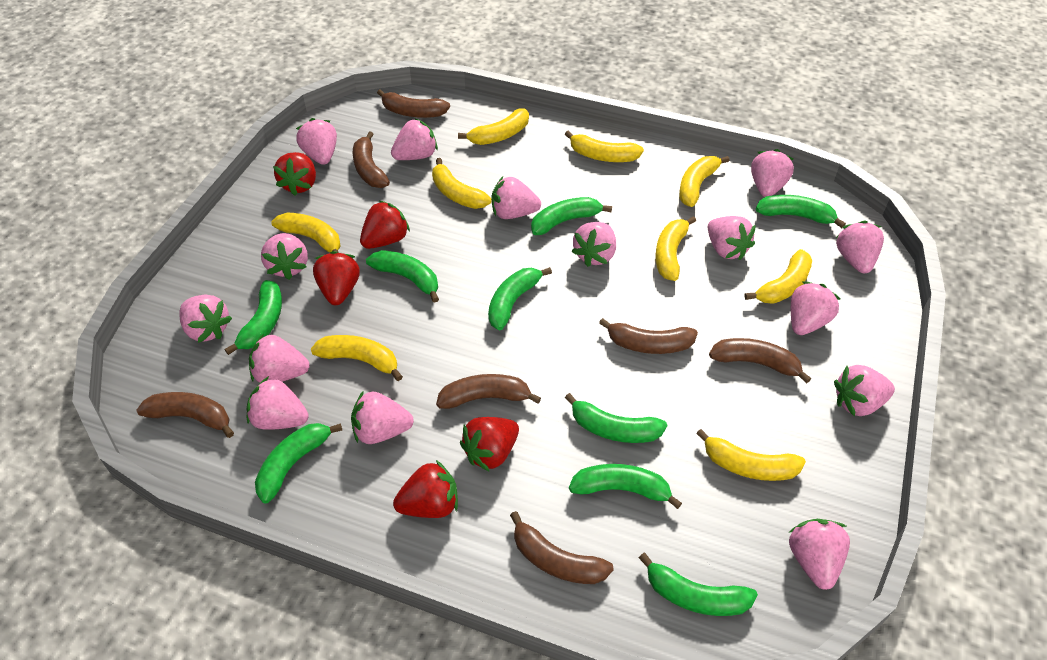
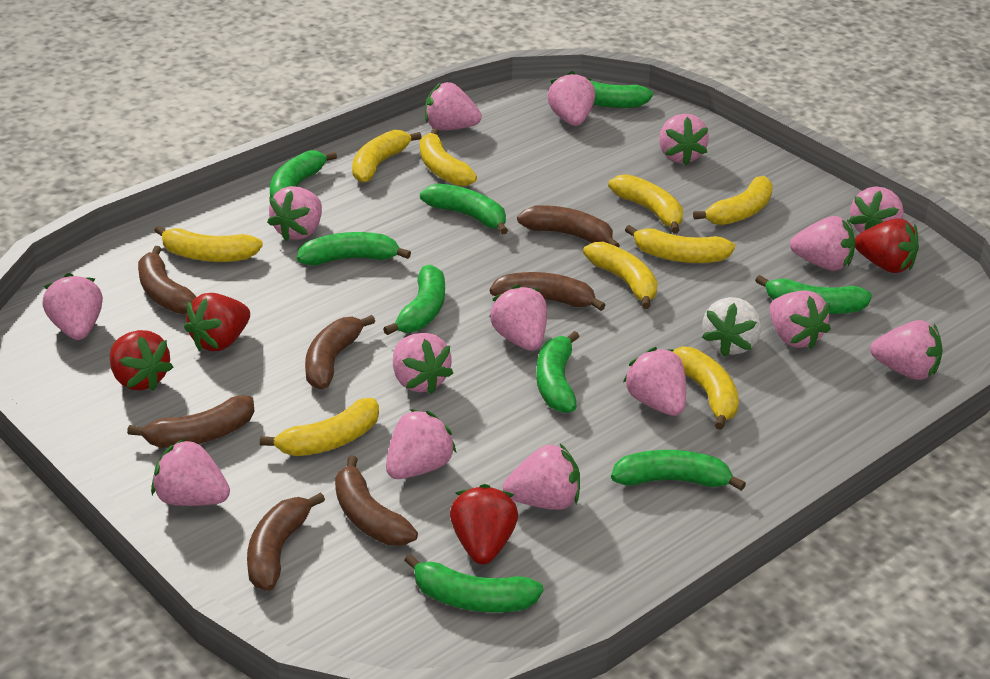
red strawberry: [273,152,316,196] [313,251,360,305] [360,201,410,249] [393,460,458,518] [460,417,519,472] = 5 -> [110,330,173,391] [184,293,250,351] [450,484,518,565] [855,219,919,273] = 4
white strawberry: none = 0 -> [702,297,761,357] = 1

